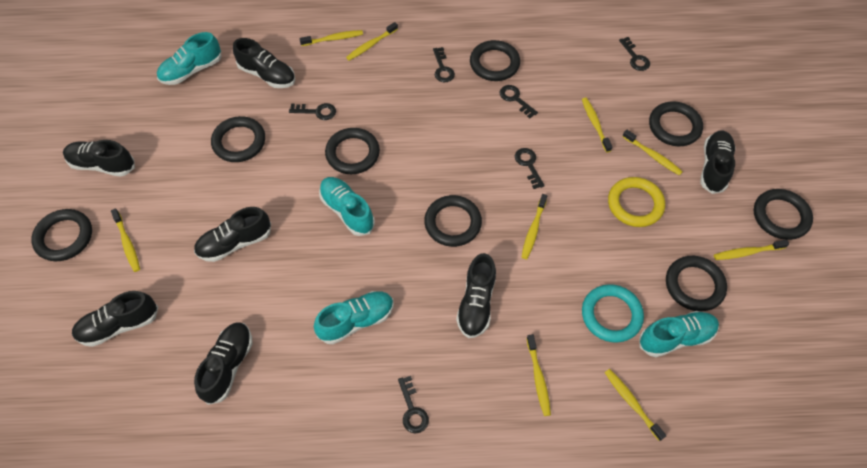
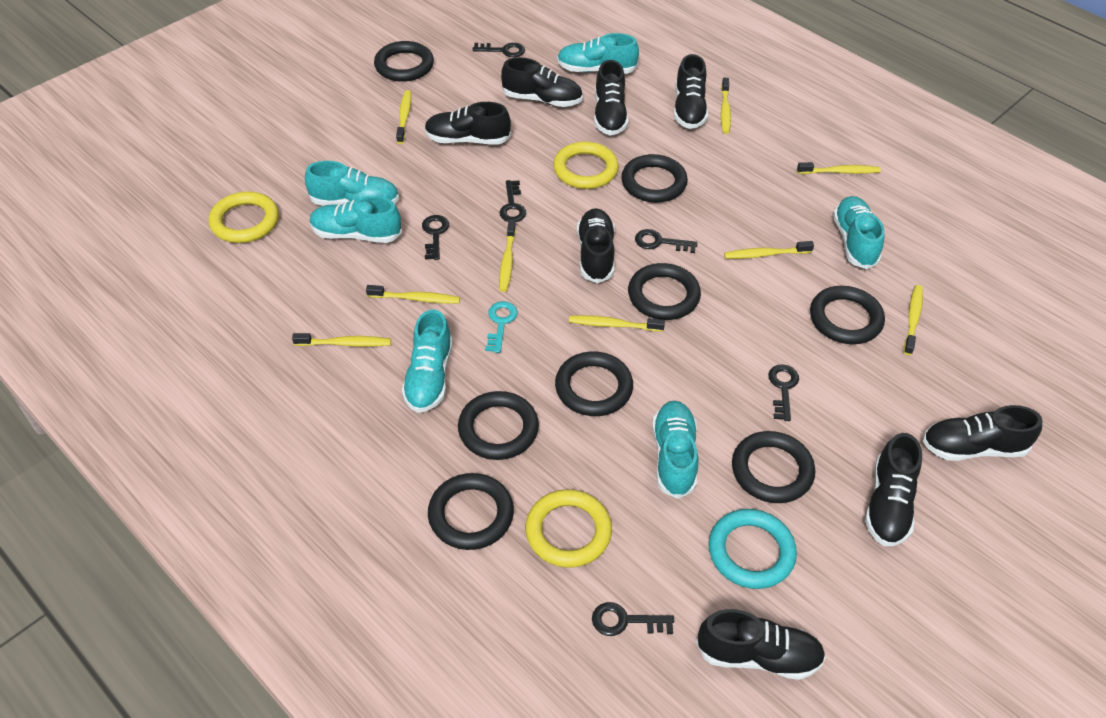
black shoe: [63,140,135,177] [72,291,158,347] [194,207,271,262] [194,323,253,405] [233,38,295,88] [456,253,496,338] [700,130,736,194] = 7 -> [424,102,511,145] [501,57,583,107] [577,208,615,283] [594,60,628,136] [674,54,708,129] [696,609,826,680] [865,433,922,546] [922,405,1042,461] = 8
turquoise key: none = 0 -> [485,301,518,353] = 1
turquoise shoe: [157,32,221,85] [314,291,394,344] [319,177,375,236] [639,311,719,357] = 4 -> [305,161,399,205] [310,196,402,243] [402,310,453,413] [557,33,639,74] [652,400,698,499] [833,196,885,269] = 6
yellow ring: [608,177,665,227] = 1 -> [208,191,279,243] [525,489,612,568] [553,141,619,189] = 3

